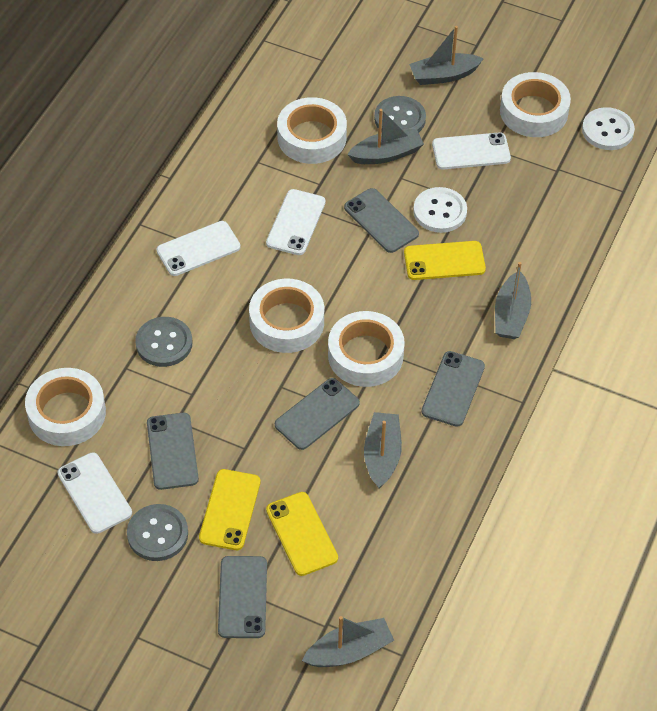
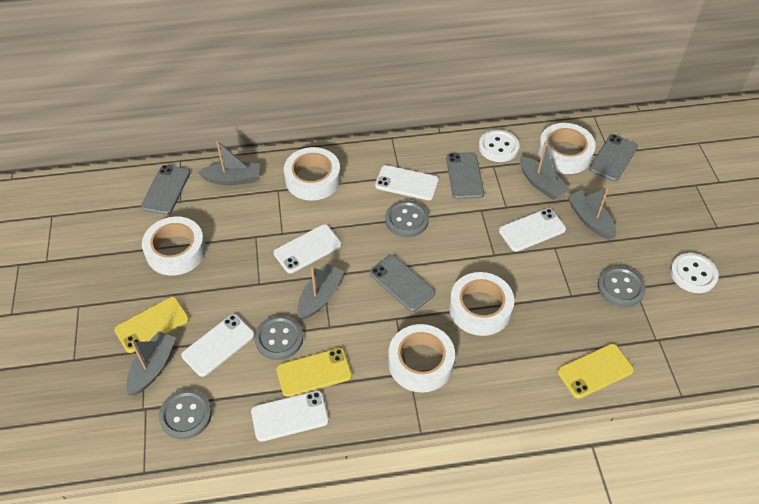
grey button: [127,504,188,561] [135,317,193,367] [374,96,426,133] = 3 -> [159,389,212,439] [255,315,303,360] [385,200,429,237] [598,266,646,307] = 4
grey phone: [147,413,199,490] [218,556,267,638] [275,378,360,450] [344,188,419,253] [422,351,485,427] = 5 -> [141,165,190,215] [369,255,435,312] [446,152,484,199] [589,134,638,182] = 4
white phone: [57,453,132,534] [156,221,241,276] [266,189,326,255] [432,133,511,170] = 4 -> [181,314,254,377] [251,390,329,442] [274,224,342,273] [375,165,439,200] [499,208,566,252] = 5

